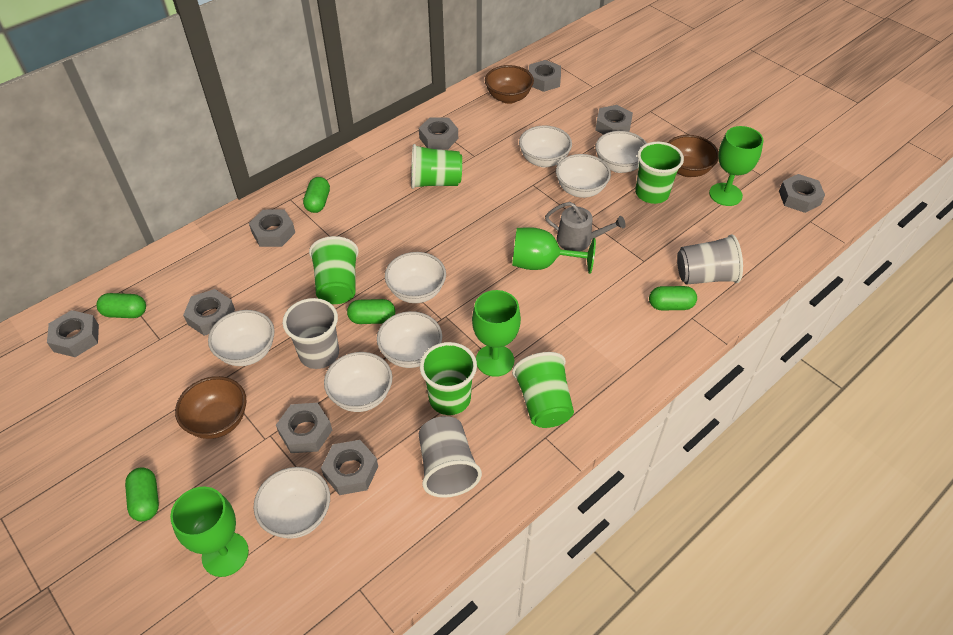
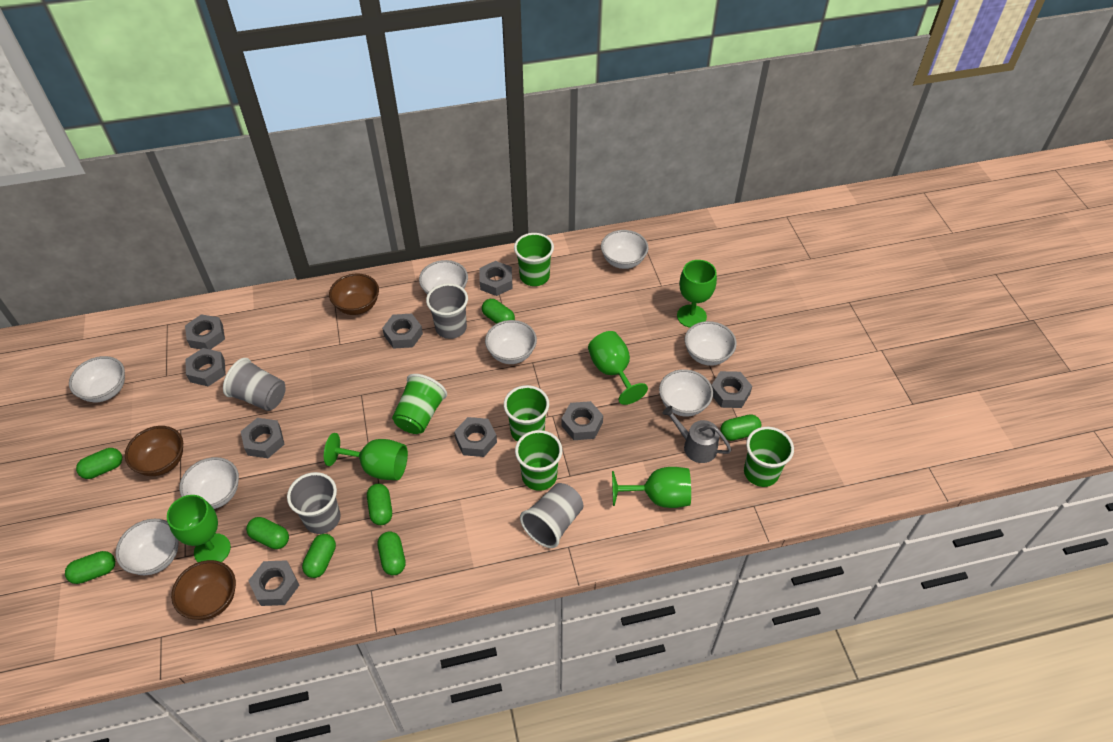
green capsule: [97,293,146,318] [125,467,159,521] [303,177,330,213] [347,299,395,324] [649,286,697,310] = 5 -> [65,551,115,584] [76,448,122,479] [246,517,289,549] [302,534,336,578] [367,484,392,525] [378,531,406,575] [482,299,515,324] [720,414,761,441] = 8
green goblet: [170,487,249,577] [472,290,521,377] [512,227,596,274] [709,126,764,206] = 4 -> [167,495,231,562] [324,433,408,480] [588,331,648,405] [612,467,691,508] [677,260,717,327] = 5
grey cup: [283,298,339,369] [419,416,482,498] [677,234,743,285] = 3 -> [223,358,286,411] [287,472,341,534] [426,283,468,339] [520,483,583,548] = 4

